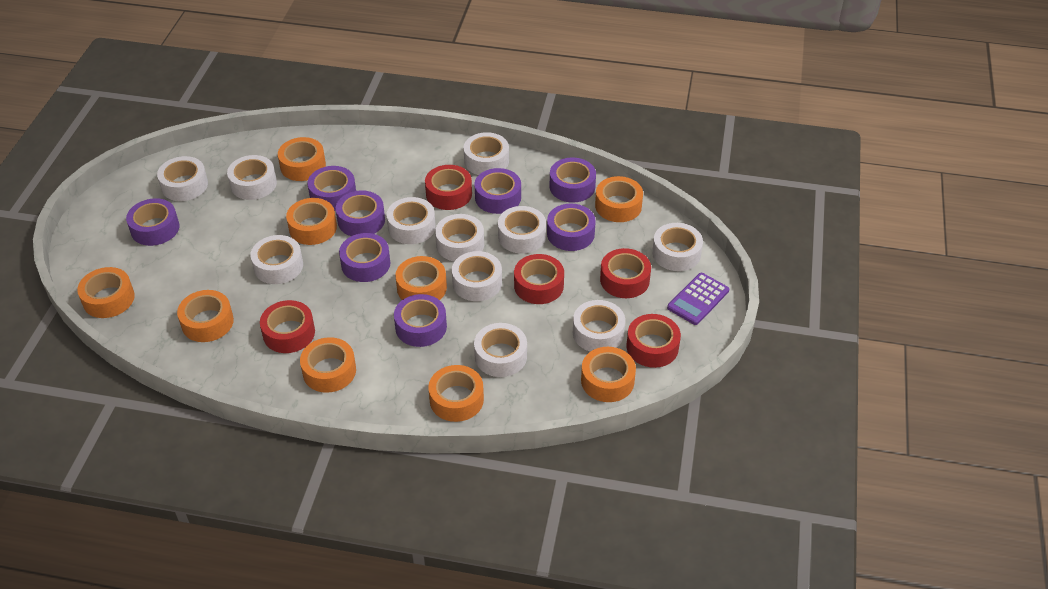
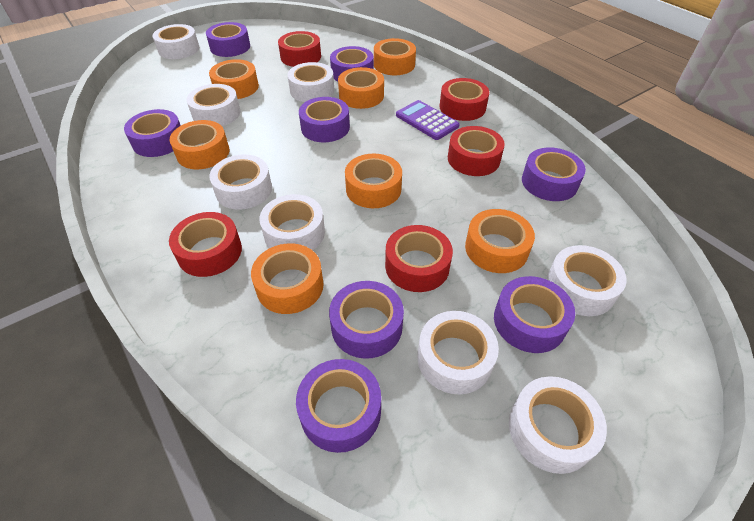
orange tape: [77,267,135,318] [177,290,234,342] [278,137,326,181] [286,198,337,245] [300,337,356,393] [395,256,447,300] [428,365,484,422] [581,347,636,402] [595,176,643,222] = 9 -> [170,120,229,169] [209,59,259,99] [251,243,324,314] [338,67,384,109] [345,154,402,208] [374,38,416,75] [465,209,535,273] = 7
white tape: [157,156,208,201] [227,155,277,200] [250,235,303,284] [387,197,436,244] [435,214,484,261] [452,251,502,301] [464,132,509,175] [474,323,527,377] [498,206,546,254] [573,300,625,352] [652,223,703,271] = 11 -> [152,24,199,59] [186,84,240,126] [209,154,272,210] [259,194,325,250] [288,62,334,102] [417,311,499,394] [509,376,607,474] [546,245,627,316] = 8

